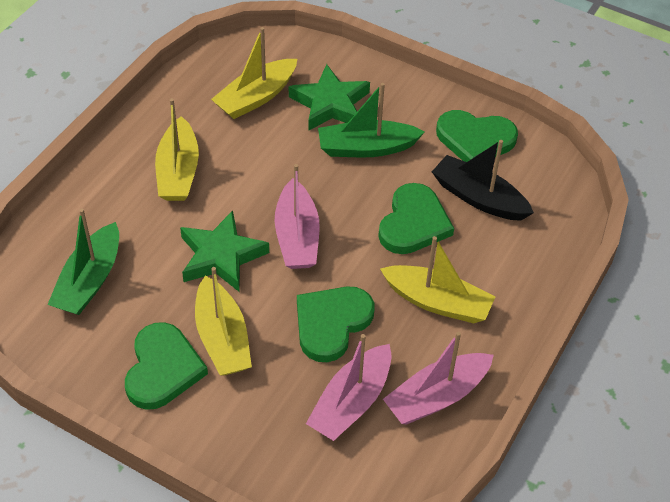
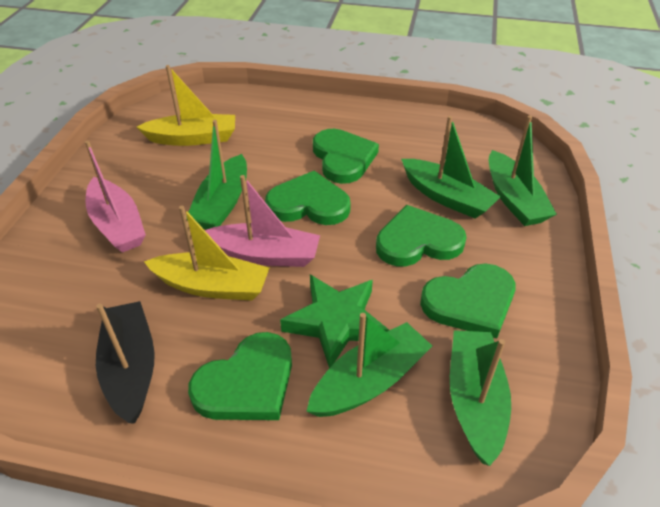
green boat: [47,209,119,315] [318,83,425,157] = 2 -> [187,120,247,229] [306,313,432,417] [401,116,501,219] [450,330,511,466] [489,115,557,226] = 5
green heart: [125,322,208,410] [297,287,374,362] [378,183,454,254] [436,110,518,162] = 4 -> [188,332,292,420] [265,171,351,225] [313,129,379,184] [376,205,467,266] [420,263,515,339] = 5
green star: [180,210,269,292] [289,64,370,131] = 2 -> [280,275,389,368] = 1
pink boat: [275,164,320,269] [306,334,392,441] [383,332,494,425] = 3 -> [85,140,146,253] [205,175,320,267] = 2
yellow boat: [155,98,199,201] [195,267,252,376] [211,27,297,119] [380,236,495,323] = 4 -> [137,65,235,146] [144,206,269,301] = 2

